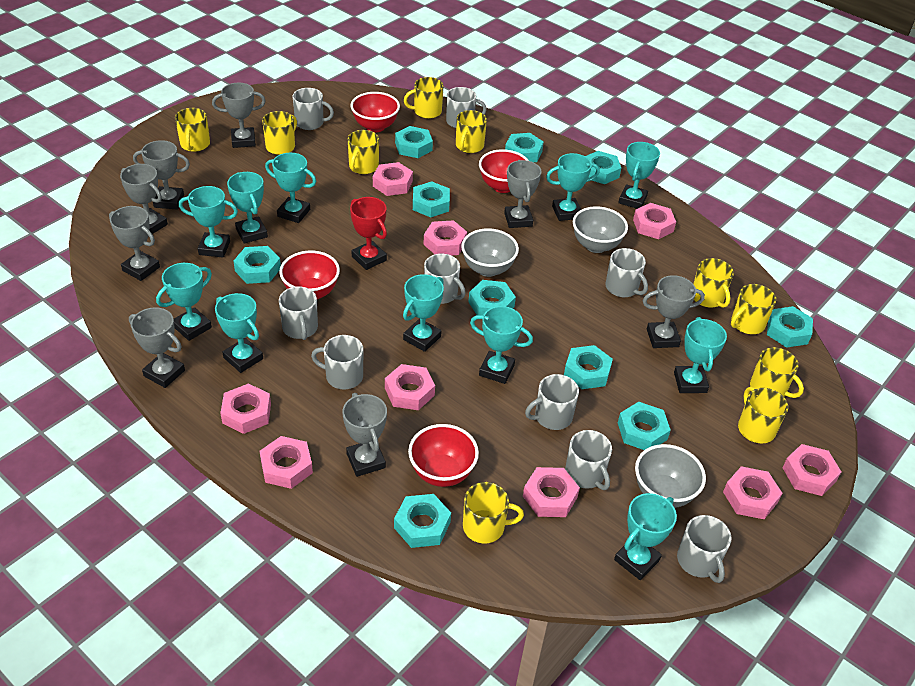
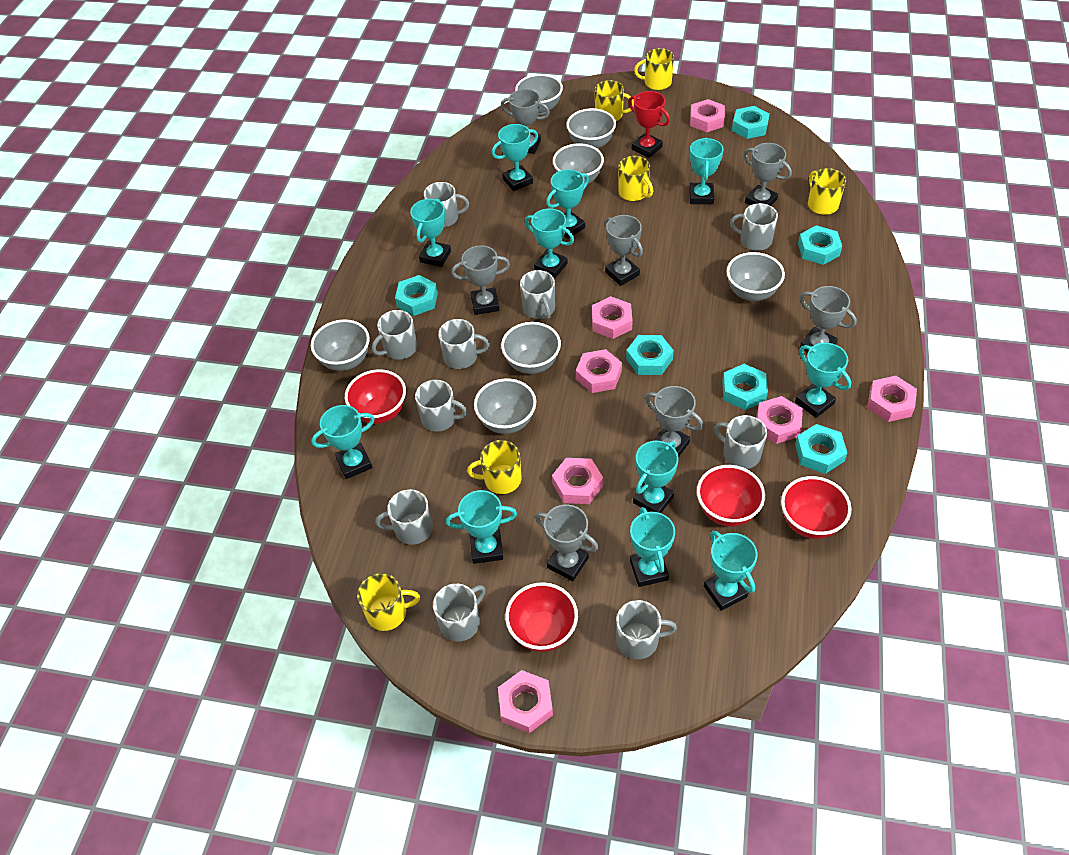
grey bowl: [461,228,519,277] [573,206,628,253] [635,444,706,508] = 3 -> [311,319,370,371] [474,378,536,434] [501,322,561,374] [515,74,563,115] [553,143,604,184] [567,108,616,149] [727,252,785,301] = 7
grey mug: [279,286,318,340] [293,88,334,130] [311,335,363,389] [424,254,466,304] [446,87,487,128] [525,374,579,430] [565,430,612,490] [606,248,648,297] [677,515,732,583] = 9 -> [372,310,417,360] [375,489,433,545] [415,380,468,432] [424,182,469,227] [433,583,485,642] [438,319,490,369] [520,270,555,319] [616,600,677,659] [714,415,767,469] [730,203,778,251] = 10
grey trophy: [109,206,160,281] [120,164,168,234] [129,307,185,388] [133,140,190,210] [212,83,266,148] [343,393,387,477] [504,160,541,228] [643,275,705,348] = 8 -> [451,245,510,315] [501,89,550,154] [535,504,598,581] [605,215,643,286] [645,386,704,457] [744,143,792,206] [800,286,857,352] = 7
pink nut: [220,383,271,434] [260,436,313,489] [373,162,413,196] [385,364,435,410] [423,220,467,255] [523,467,580,517] [633,203,676,239] [723,466,783,519] [782,444,841,496] = 9 -> [498,670,553,733] [552,458,603,504] [576,349,622,393] [592,296,633,339] [690,99,725,132] [757,396,803,444] [867,376,917,422] = 7
turquoise nut: [233,246,281,284] [394,494,451,548] [395,126,433,158] [413,181,450,217] [468,280,516,315] [505,133,544,162] [564,345,613,389] [585,151,621,184] [618,402,671,450] [767,306,813,348] = 10 -> [395,275,438,316] [626,335,674,375] [722,364,768,410] [732,106,770,139] [795,424,847,474] [798,225,842,265] = 6
yellow mug: [175,108,210,152] [262,111,297,155] [348,130,379,174] [404,77,444,119] [456,110,487,153] [463,482,524,544] [693,258,734,308] [731,284,776,334] [738,387,788,444] [750,347,804,398] = 10 -> [357,573,420,631] [467,440,521,494] [595,80,634,121] [618,156,653,201] [634,48,674,90] [808,168,846,215] = 6

